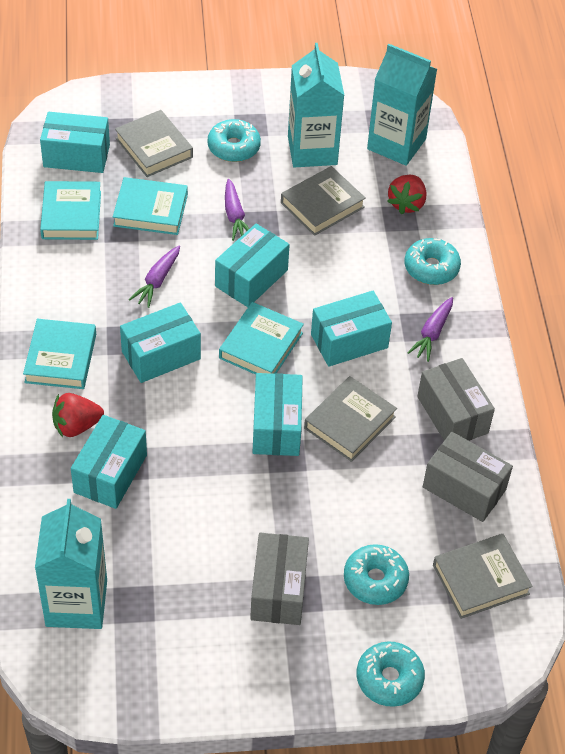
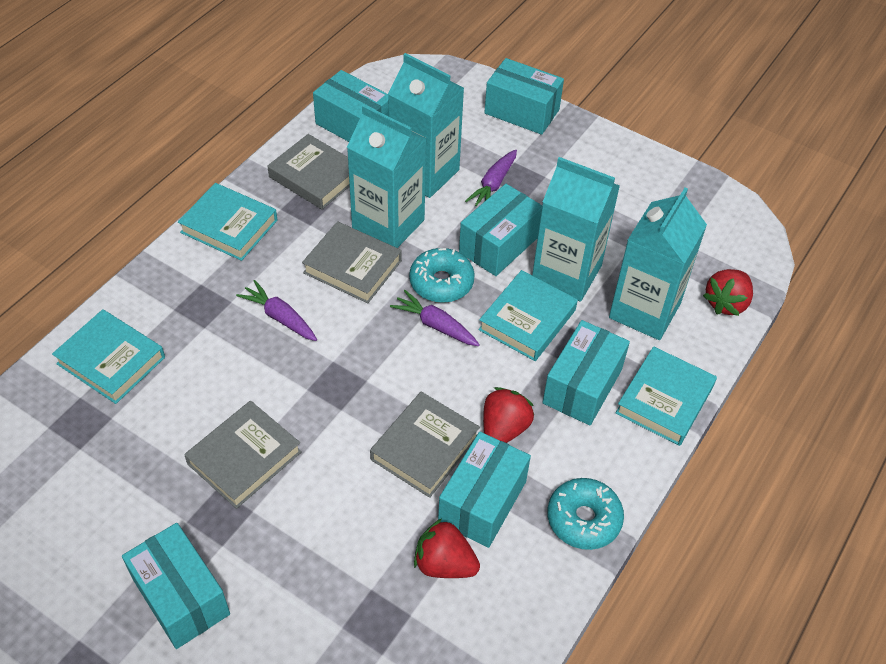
grey box: [250,533,309,625] [417,358,495,441] [423,432,513,522] = 3 -> none = 0
red strawberry: [52,393,104,437] [387,175,427,214] = 2 -> [414,518,480,578] [483,387,534,443] [703,269,753,316] = 3
turquoise carton: [35,499,107,629] [288,43,344,167] [367,44,437,166] = 3 -> [347,105,427,248] [388,53,464,198] [532,157,620,301] [609,187,707,340] = 4
turquoise donut: [208,119,261,162] [344,544,409,605] [357,641,425,707] [404,238,461,285] = 4 -> [409,248,475,303] [547,478,624,550] = 2

